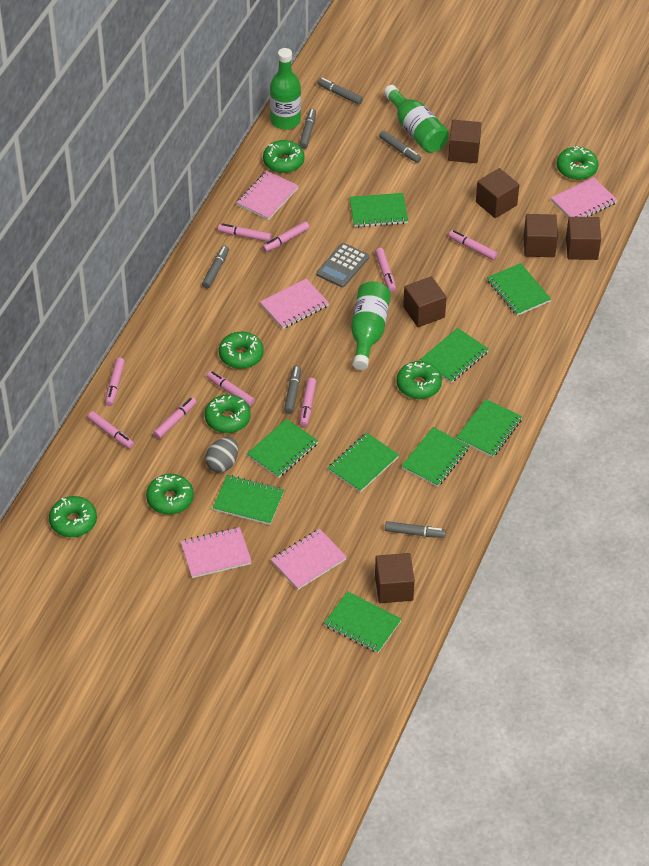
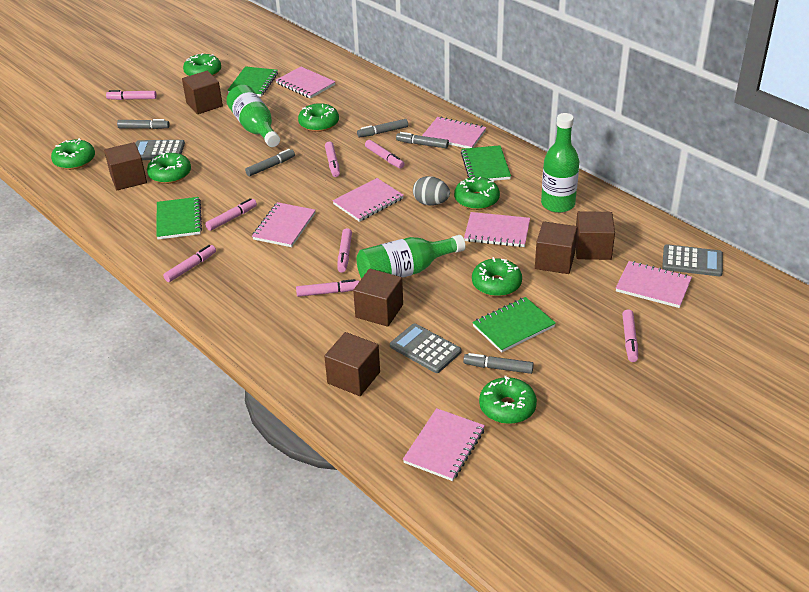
green notebook: [213,475,284,525] [247,419,318,478] [324,591,401,653] [328,433,399,492] [349,193,408,227] [402,427,469,487] [420,328,489,383] [456,399,522,457] [487,263,551,316] = 9 -> [156,197,202,240] [227,66,278,97] [461,145,511,181] [472,297,556,353] = 4
grey calculator: [316,243,369,288] = 1 -> [135,140,185,160] [390,323,462,373] [662,244,723,276] = 3
grey marker: [202,245,229,289] [284,366,301,414] [299,109,316,149] [317,78,363,105] [379,131,421,163] [385,521,446,538] = 6 -> [117,119,170,129] [245,149,295,176] [357,119,408,137] [396,132,449,149] [463,353,534,374] = 5
pink marker: [88,411,134,449] [105,358,125,406] [153,397,196,439] [207,371,255,406] [218,223,272,242] [262,221,309,252] [300,378,316,427] [375,248,396,292] [448,230,498,260] = 9 -> [106,90,157,100] [163,245,216,282] [205,198,257,231] [296,279,360,297] [325,142,340,177] [337,228,352,273] [365,140,405,169] [622,309,638,362] = 8
pink notebook: [180,527,252,578] [236,171,299,220] [260,279,329,329] [271,529,347,590] [551,177,617,218] = 5 -> [252,202,316,247] [276,67,335,99] [333,178,404,222] [403,408,485,481] [422,117,486,148] [464,212,530,247] [616,261,692,308] = 7

